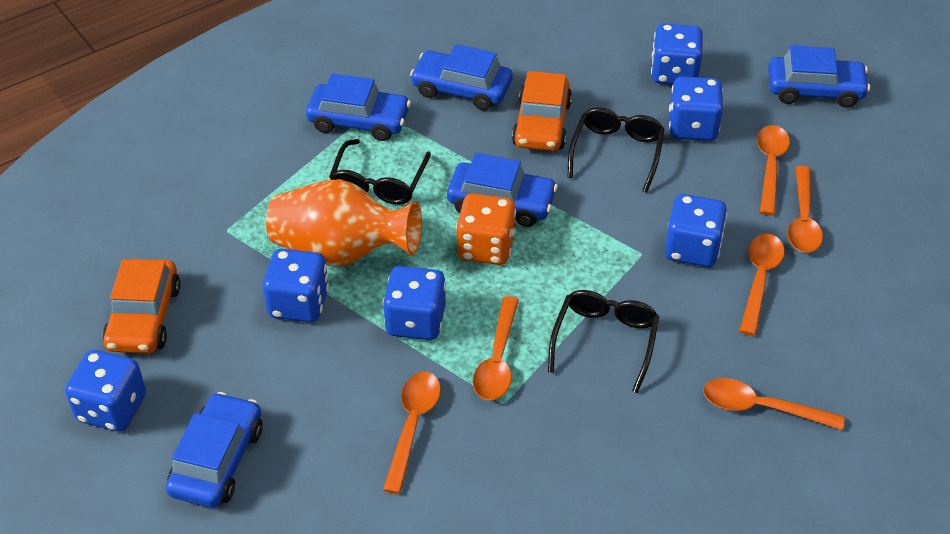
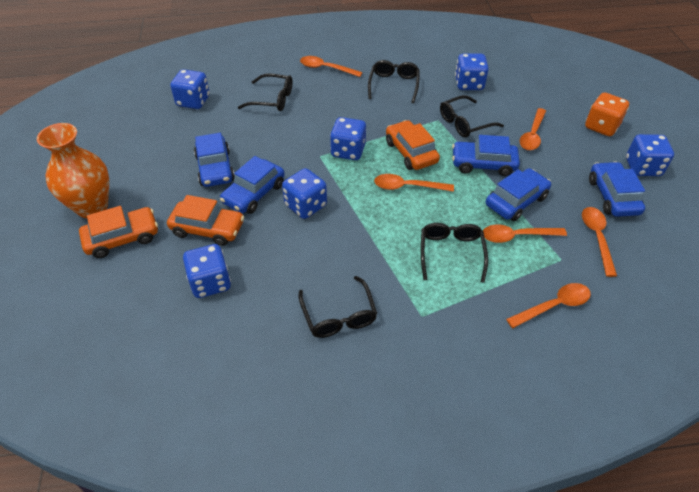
black glasses: [329,139,431,205] [548,290,659,393] [568,107,665,193] = 3 -> [238,74,293,111] [298,276,377,338] [368,60,420,103] [421,223,488,283] [440,95,504,138] = 5
orange car: [103,259,181,353] [512,71,572,151] = 2 -> [79,206,158,258] [167,195,244,246] [386,120,440,170] = 3

